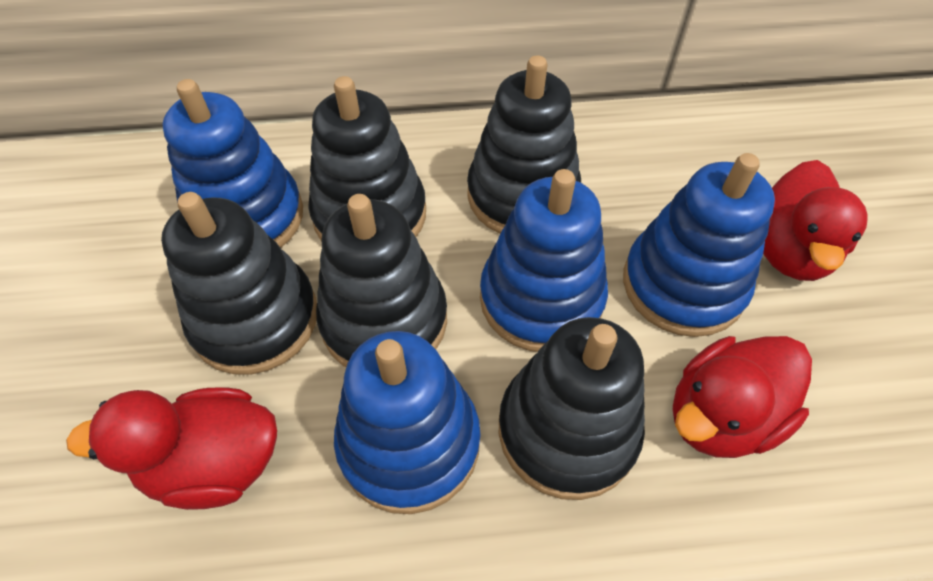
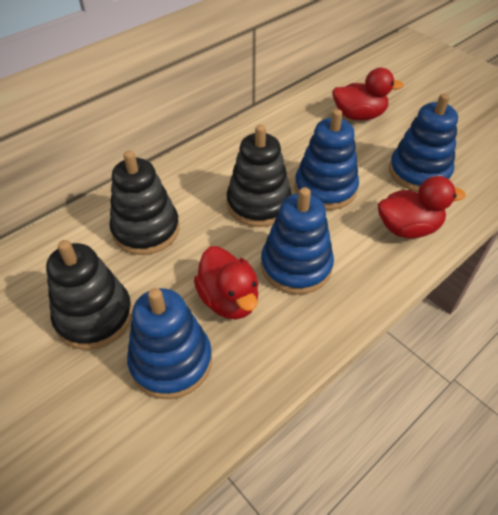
black stacking toy: [161,192,317,375] [308,76,426,242] [316,194,447,367] [467,55,581,233] [499,317,645,500] = 5 -> [46,240,133,350] [109,150,180,255] [227,125,292,227] = 3

